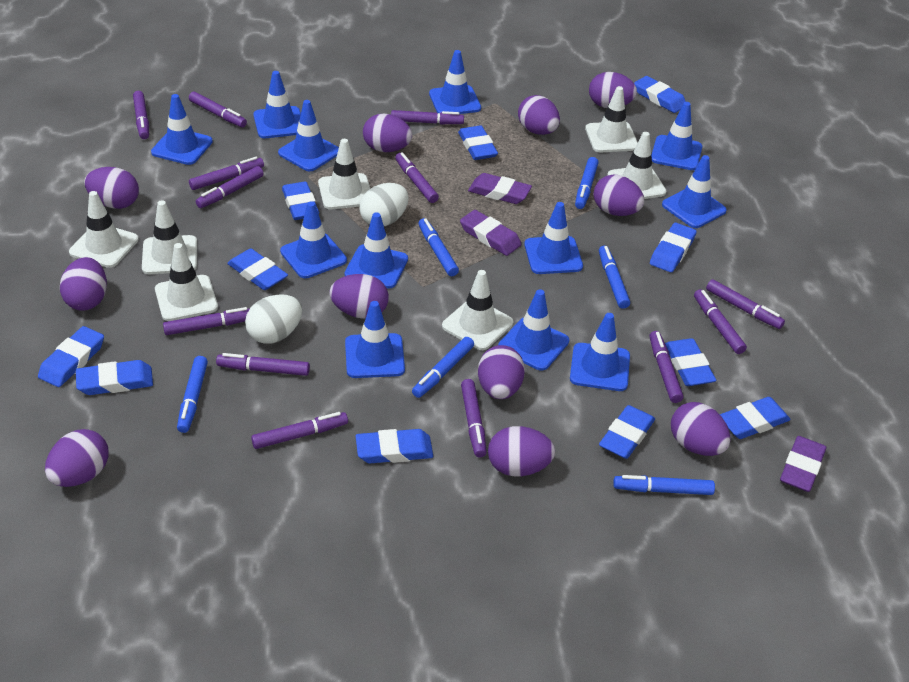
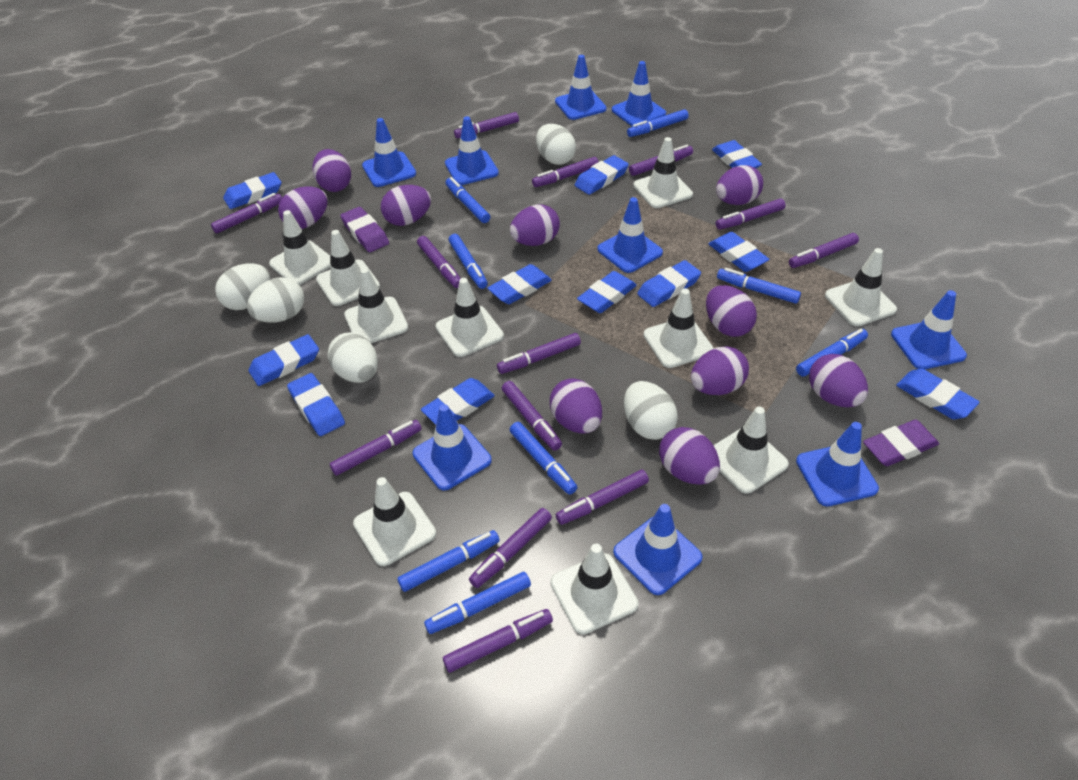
blue marker: [177,356,208,433] [412,337,474,398] [419,218,459,276] [575,157,599,209] [599,246,630,309] [613,475,715,495] = 6 -> [397,530,500,592] [424,572,531,634] [445,177,490,223] [449,234,488,289] [510,422,577,495] [627,109,689,137] [717,268,801,304] [796,329,868,377] = 8
blue traffic cone: [151,94,213,165] [253,71,301,138] [278,100,339,171] [280,201,347,278] [345,212,408,289] [345,301,405,378] [429,50,481,114] [498,289,569,371] [524,202,583,274] [570,313,630,391] [651,102,702,170] [662,155,727,228] = 12 -> [362,118,416,187] [413,404,492,490] [445,116,499,185] [555,55,607,120] [597,197,663,273] [612,61,666,127] [613,504,703,595] [796,422,879,506] [891,290,967,369] = 9
purple egg: [45,429,109,487] [60,257,107,311] [84,167,139,209] [330,274,389,319] [363,113,412,152] [478,345,525,399] [488,426,555,476] [518,95,560,135] [589,72,637,108] [593,175,644,216] [671,402,731,456] = 11 -> [278,186,328,229] [312,149,351,192] [381,185,431,226] [510,204,560,246] [550,378,602,434] [659,427,720,485] [691,346,749,395] [706,285,757,337] [716,165,763,205] [809,354,868,407] = 10
purple eraser: [460,210,522,256] [468,173,532,204] [780,436,826,492] = 3 -> [340,207,389,252] [863,420,939,466] = 2
white egg: [245,294,302,344] [359,183,409,226] = 2 -> [215,263,270,310] [247,277,304,323] [328,332,378,383] [536,124,576,165] [624,381,678,440] = 5
white traffic cone: [69,191,139,268] [142,200,197,274] [155,243,218,321] [318,139,370,209] [442,270,514,350] [585,86,638,152] [607,132,666,199] = 7 -> [269,210,331,285] [316,230,380,306] [344,268,408,343] [353,477,436,566] [436,278,504,357] [551,544,639,635] [633,137,693,208] [643,288,714,368] [713,406,789,494] [825,248,897,326] = 10

